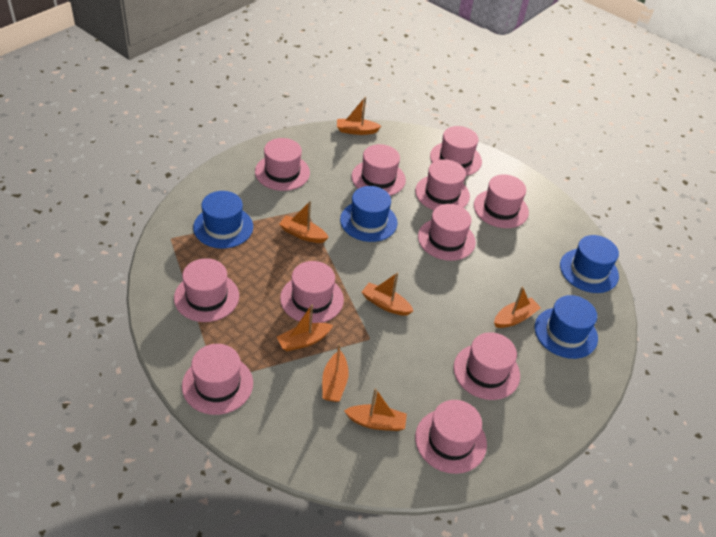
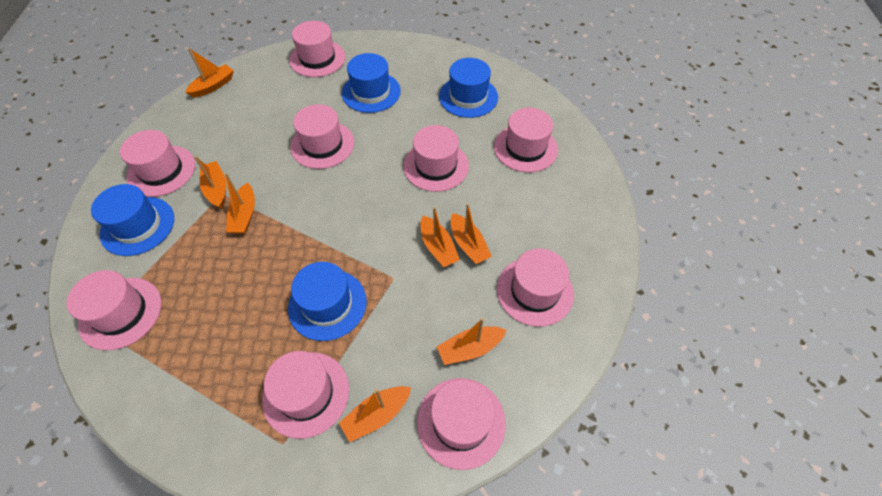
pink hat: [174,258,239,322] [182,344,253,415] [255,138,310,191] [280,261,344,323] [351,144,406,196] [415,159,470,210] [415,400,487,474] [418,204,476,261] [430,126,482,176] [454,332,520,400] [474,174,529,228] = 11 -> [67,270,162,350] [120,130,195,197] [262,351,349,439] [289,21,346,77] [290,104,354,169] [403,125,469,192] [417,378,506,470] [494,108,558,172] [497,248,574,327] = 9

